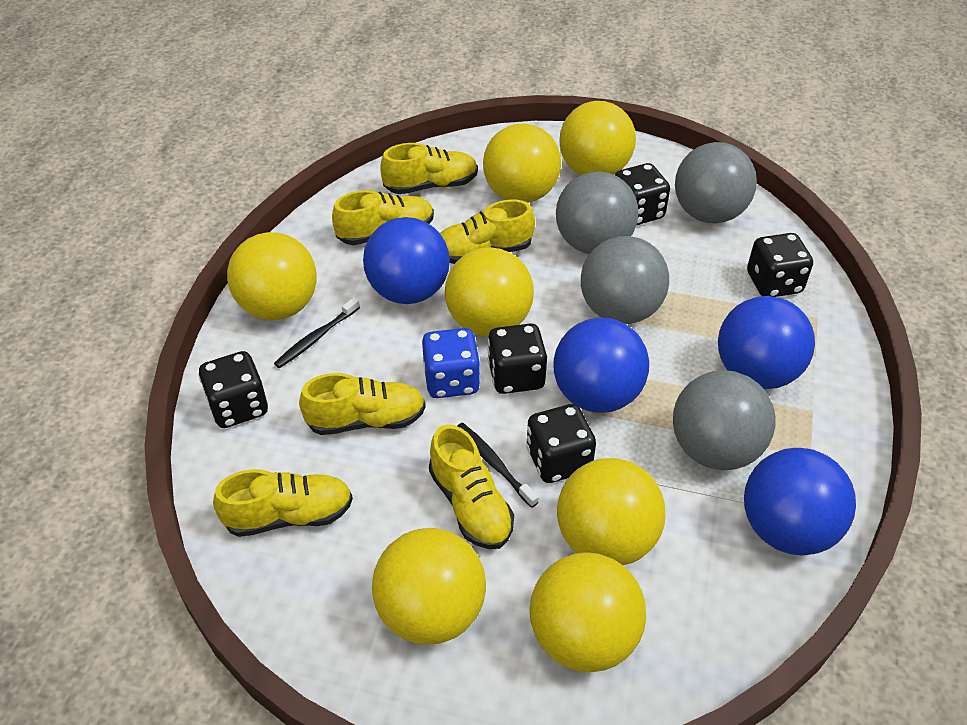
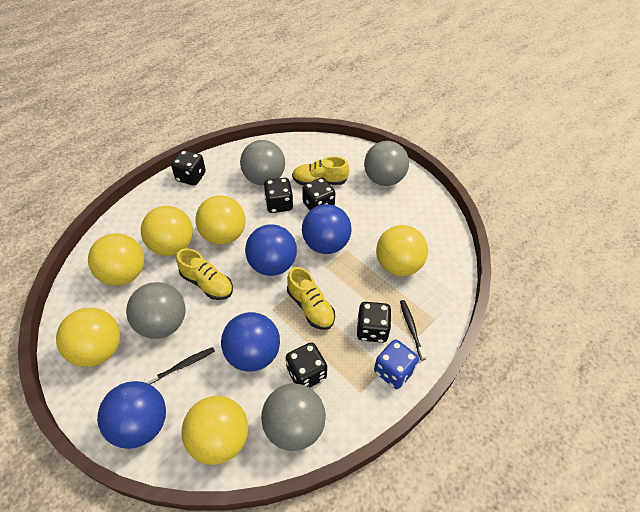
yellow ball: [227,232,317,320] [372,528,486,645] [445,247,534,337] [483,123,561,203] [529,552,646,672] [557,458,666,565] [559,101,636,175] = 7 -> [56,308,120,367] [88,233,144,286] [141,206,193,256] [181,396,248,465] [196,195,246,245] [376,225,428,276] = 6
yellow shoe: [213,469,353,537] [299,373,426,435] [332,190,434,245] [380,143,478,194] [429,424,514,549] [440,200,535,264] = 6 -> [176,248,233,300] [287,267,335,330] [292,156,349,185] = 3

